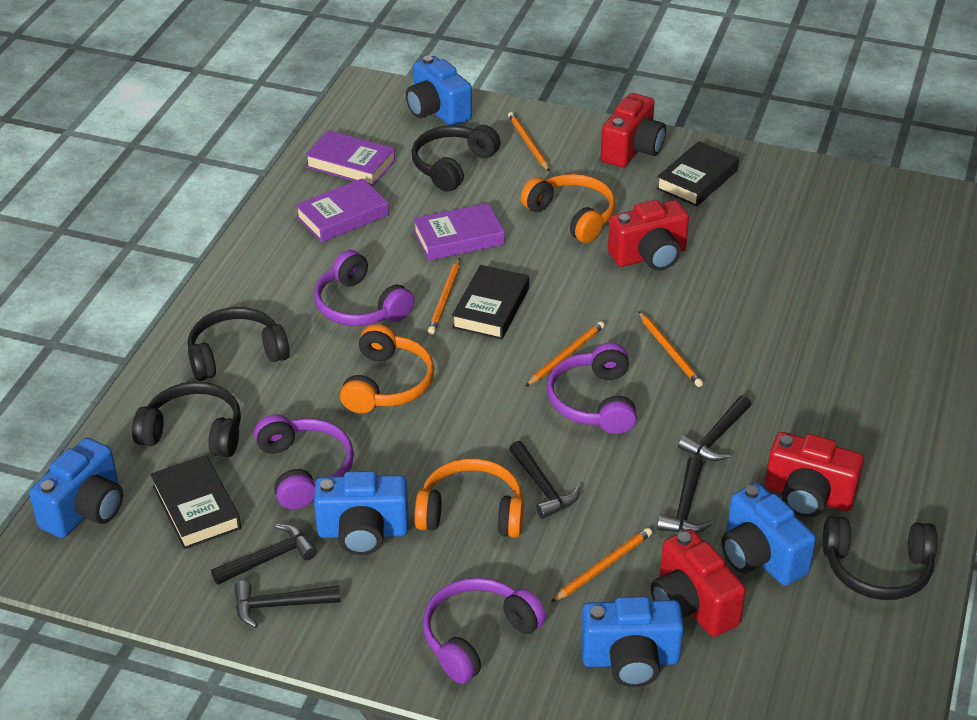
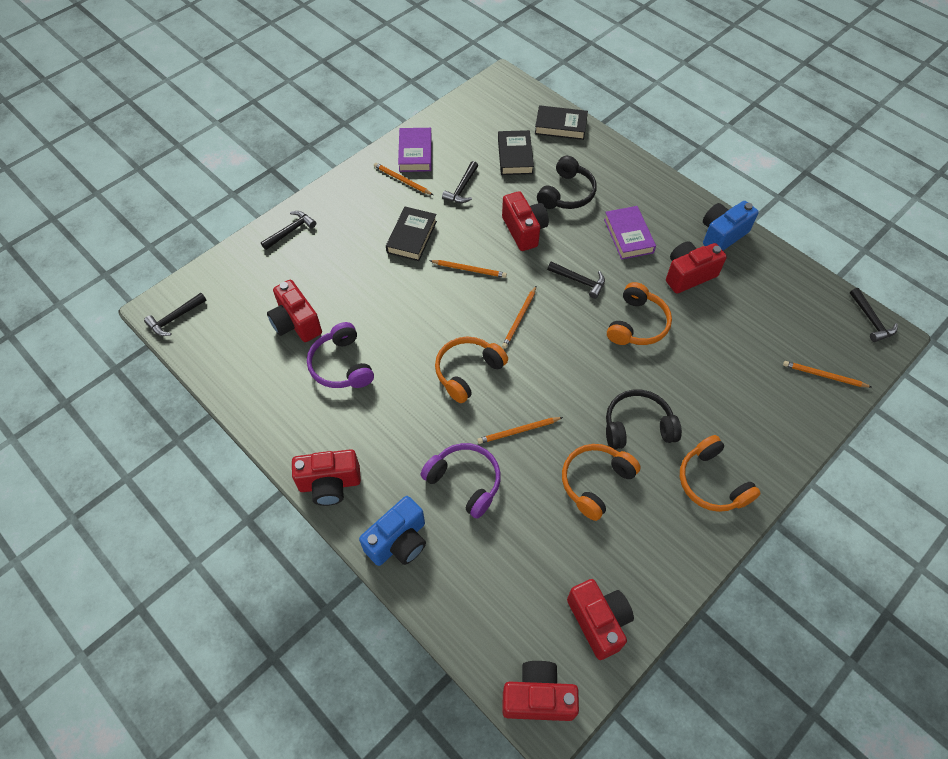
black headphones: [132,382,241,458] [188,307,290,381] [412,125,500,192] [823,516,937,600] = 4 -> [537,156,597,209] [606,390,682,449] = 2
blue camera: [29,438,123,538] [314,471,408,555] [406,56,472,126] [581,596,684,687] [721,483,816,586] = 5 -> [359,496,426,566] [703,201,758,251] = 2
orange headphones: [340,324,434,413] [414,458,524,538] [521,174,616,243] = 3 -> [435,337,508,403] [562,444,641,521] [607,282,672,345] [680,435,761,512] = 4
purple book: [295,178,389,242] [305,130,395,186] [413,203,505,261] = 3 -> [398,128,432,172] [604,206,656,260] = 2
purple headphones: [254,414,354,510] [314,250,414,326] [422,578,546,684] [547,343,637,434] = 4 -> [307,322,374,388] [421,443,501,519] = 2
red camera: [601,93,666,167] [608,200,689,271] [651,529,746,637] [765,432,864,517] = 4 -> [267,280,322,342] [292,449,361,506] [502,191,549,251] [502,661,579,721] [567,579,634,660] [666,241,727,293] = 6

